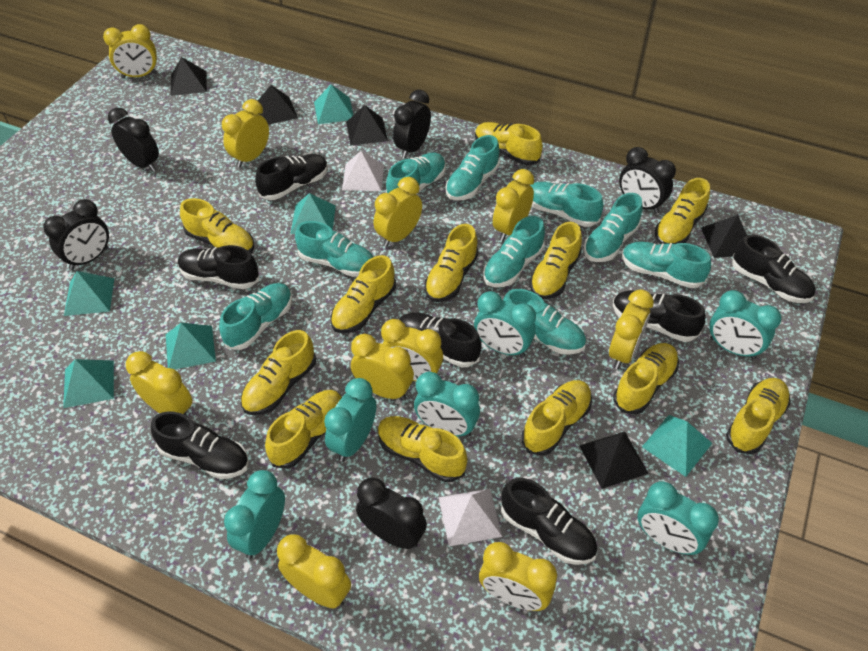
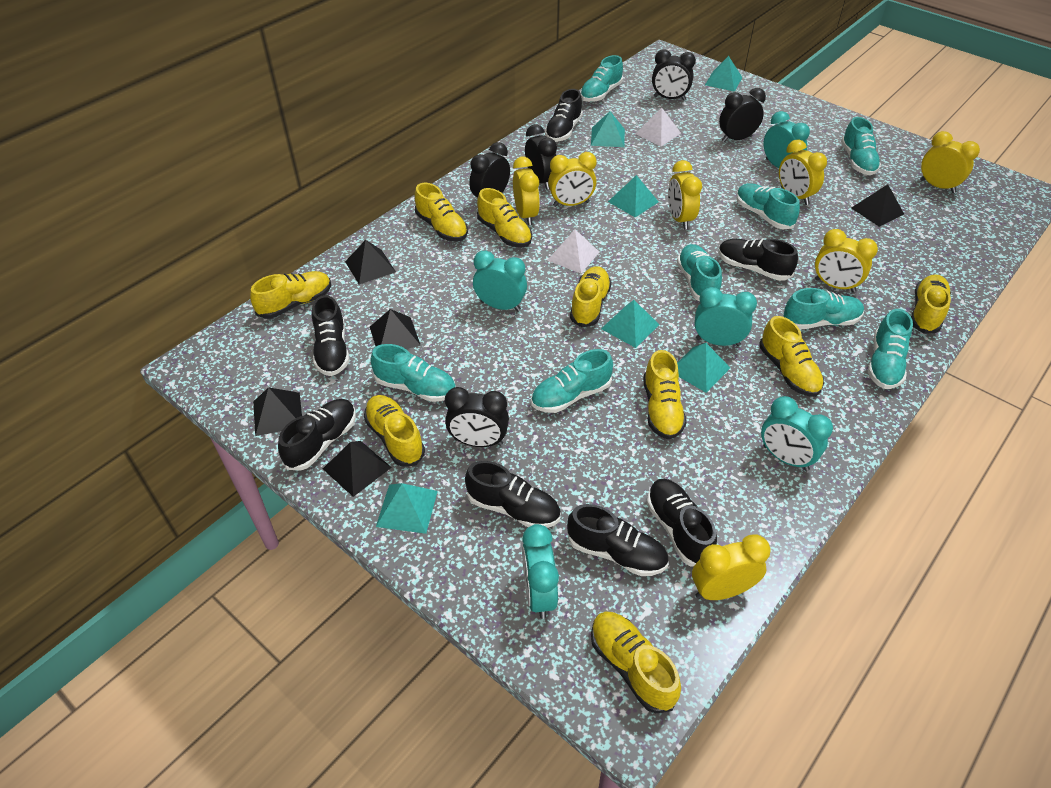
turquoise clock: [224,470,285,559] [324,378,376,462] [414,372,480,437] [474,291,536,357] [638,481,719,555] [710,290,782,359] = 6 -> [473,250,527,312] [522,524,559,619] [694,287,757,346] [761,396,833,471] [764,111,810,168] = 5
turquoise shoe: [219,283,292,350] [295,221,373,277] [386,153,446,194] [446,135,500,201] [483,216,545,287] [503,289,586,355] [530,182,603,227] [584,193,643,262] [622,241,711,288] = 9 -> [370,344,456,402] [531,349,613,413] [580,55,623,102] [677,244,722,301] [736,183,800,229] [783,288,864,329] [841,117,881,175] [868,309,913,389] = 8
yellow clock: [103,24,158,79] [126,351,192,417] [222,99,269,168] [277,534,351,608] [351,334,414,400] [373,177,422,247] [381,319,443,381] [479,542,557,611] [493,169,534,241] [609,290,654,369] = 10 -> [513,156,540,225] [548,152,597,207] [668,160,702,230] [692,534,771,600] [779,139,827,205] [815,229,878,293] [920,131,980,193] = 7
yellow shoe: [180,198,254,253] [241,330,316,415] [265,390,342,469] [331,255,396,333] [378,416,467,482] [425,224,479,302] [475,122,543,165] [521,380,592,456] [530,222,582,299] [613,343,679,414] [655,178,710,244] [726,378,790,454] = 12 -> [250,271,331,319] [364,395,425,467] [415,183,468,242] [477,188,532,247] [570,266,612,327] [591,611,681,713] [643,350,687,440] [759,316,824,397] [911,274,951,334] = 9

